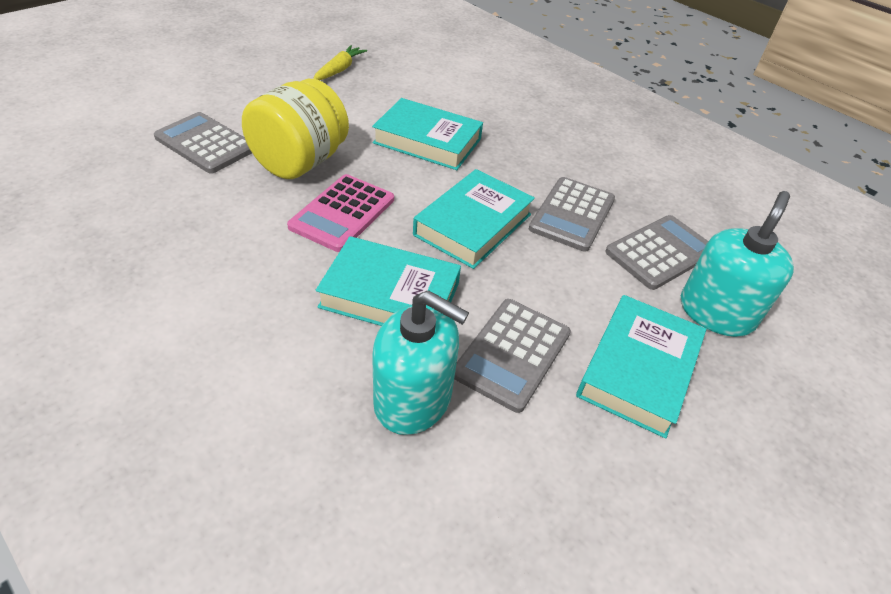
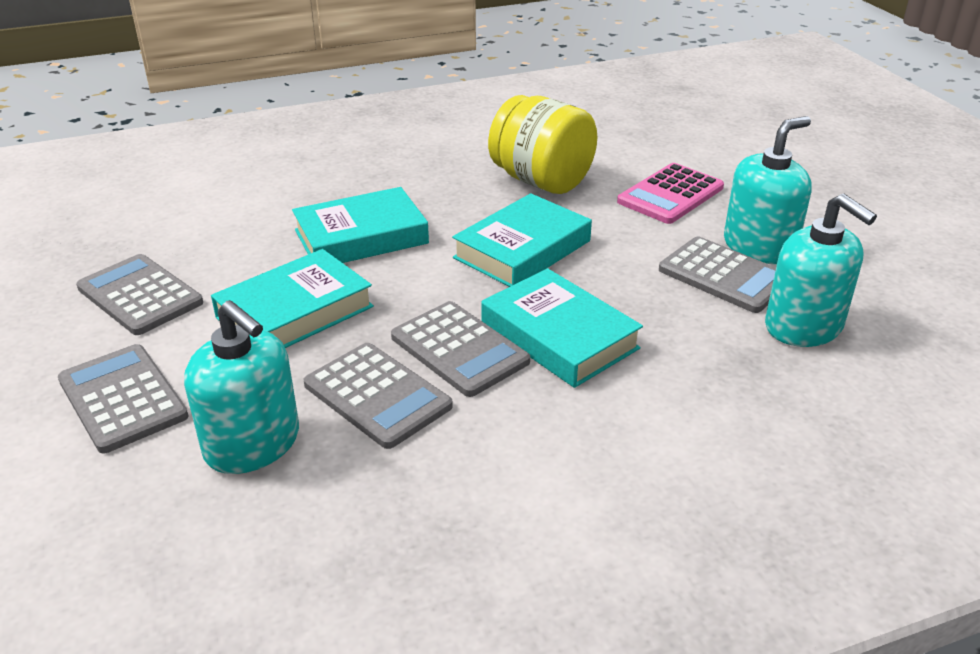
grey calculator: [154,112,252,174] [454,299,571,413] [529,177,615,252] [605,215,708,290] = 4 -> [58,344,188,453] [76,254,203,335] [304,343,453,449] [391,301,530,397] [659,236,776,313] = 5
turquoise soap dispenser: [372,290,469,435] [681,191,794,337] = 2 -> [184,300,299,474] [724,116,812,264] [765,194,877,347] = 3
yellow carrot: [313,45,367,81] = 1 -> none = 0

